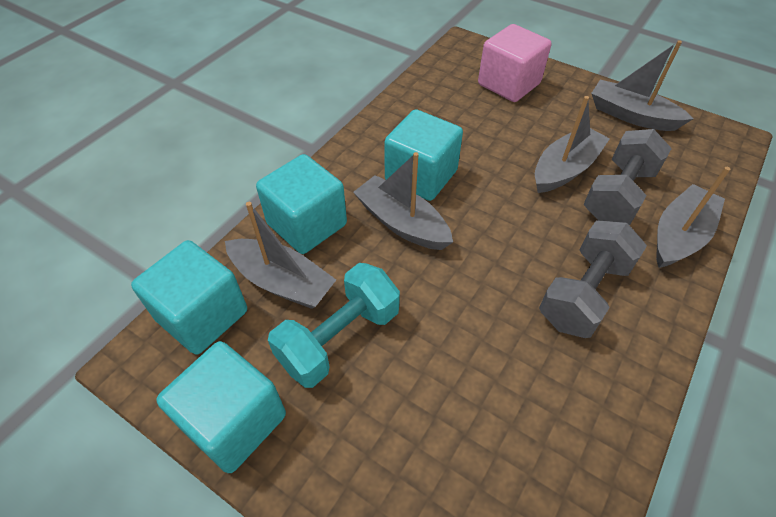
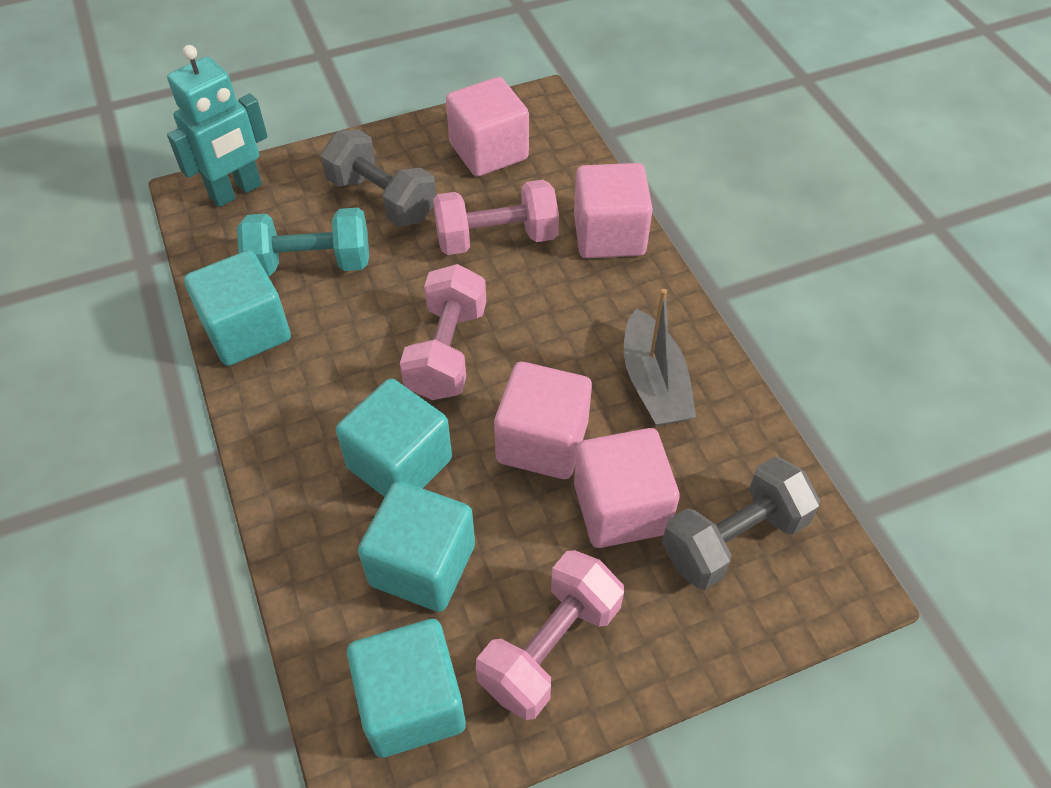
grey boat: [225,202,336,309] [353,152,453,250] [535,96,610,193] [591,40,693,131] [656,167,730,268] = 5 -> [624,289,696,426] = 1
pink cube: [478,24,551,102] = 1 -> [446,77,529,177] [494,362,592,479] [574,163,653,258] [574,428,680,548] = 4
pink dumbbell: none = 0 -> [400,264,486,400] [433,180,559,255] [476,550,624,720] = 3
turquoise robot: none = 0 -> [167,45,268,207] = 1

